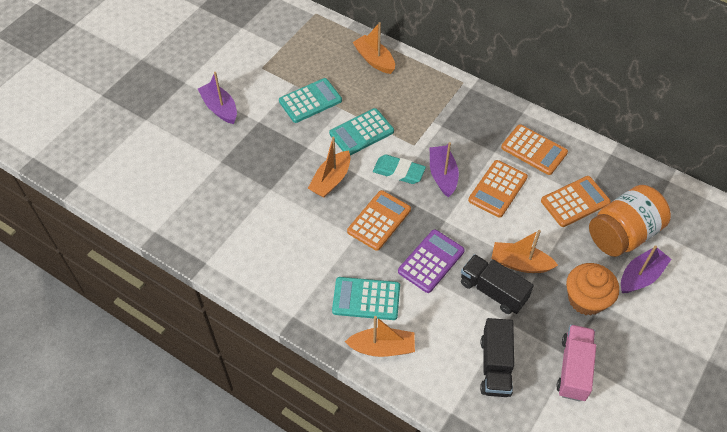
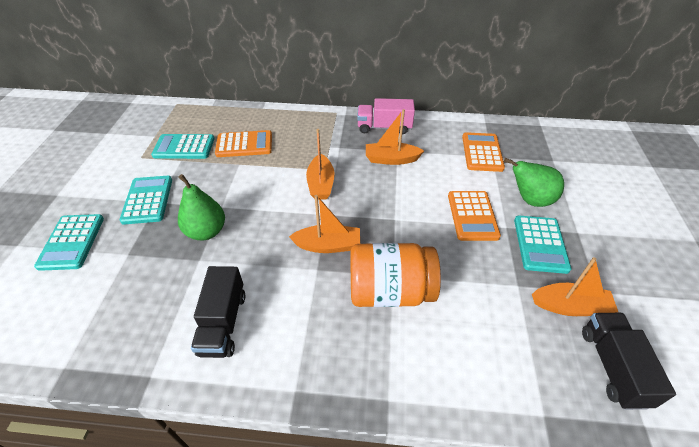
green pear: none = 0 -> [178,174,225,240] [504,158,564,207] = 2
orange calculator: [347,190,411,251] [468,160,528,218] [501,125,568,175] [541,176,611,227] = 4 -> [215,130,272,157] [448,191,501,241] [462,132,505,172] = 3
orange cupcake: [566,263,619,316] = 1 -> none = 0
purple boat: [198,72,237,124] [430,142,459,197] [621,245,672,293] = 3 -> none = 0
purple calculator: [398,229,465,293] = 1 -> none = 0
turquoise calculator: [279,78,342,123] [329,108,394,156] [332,277,400,320] = 3 -> [34,214,104,271] [120,176,172,224] [151,134,215,159] [514,215,571,274] = 4
turquoise eraser: [373,154,426,184] = 1 -> none = 0

